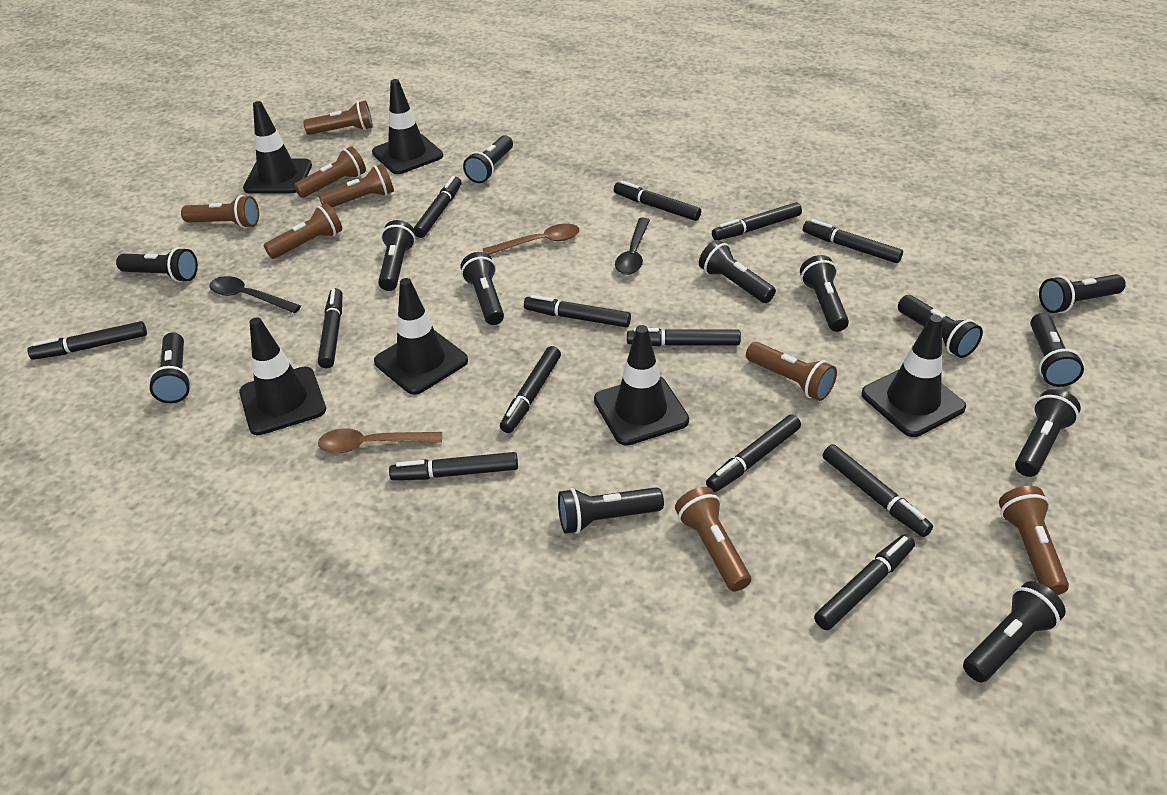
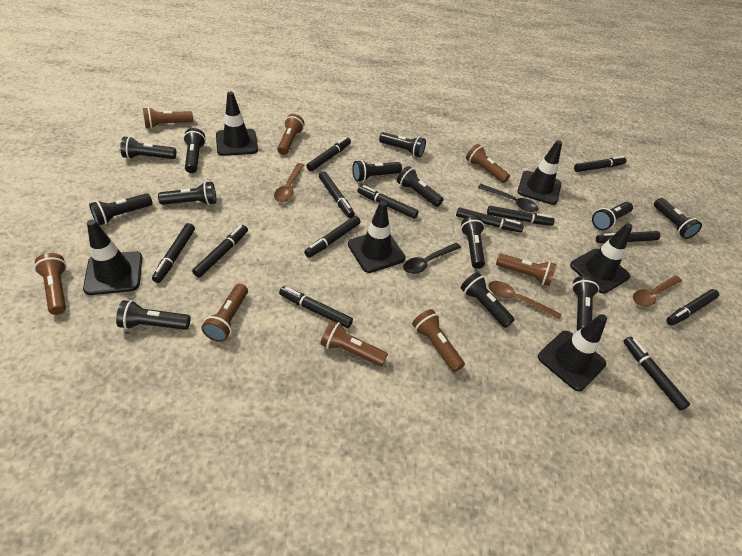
brown spoon: [318,428,442,453] [483,224,579,255] = 2 -> [274,163,304,202] [488,281,561,320] [633,275,682,307] = 3

